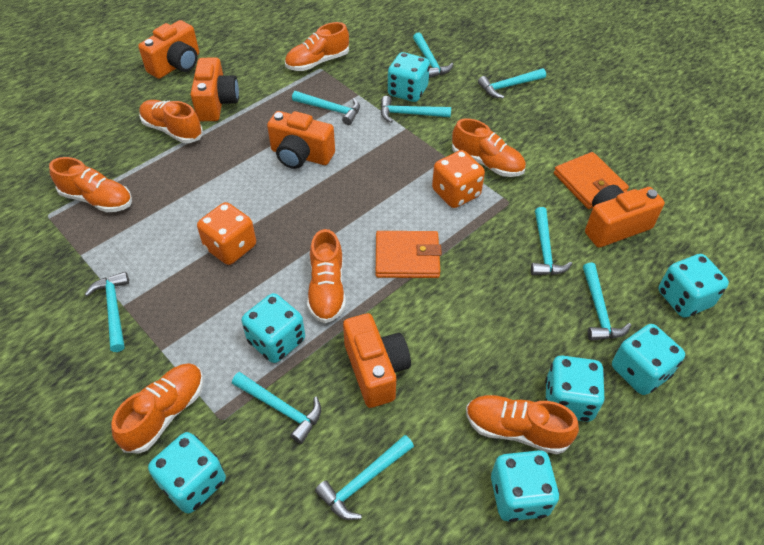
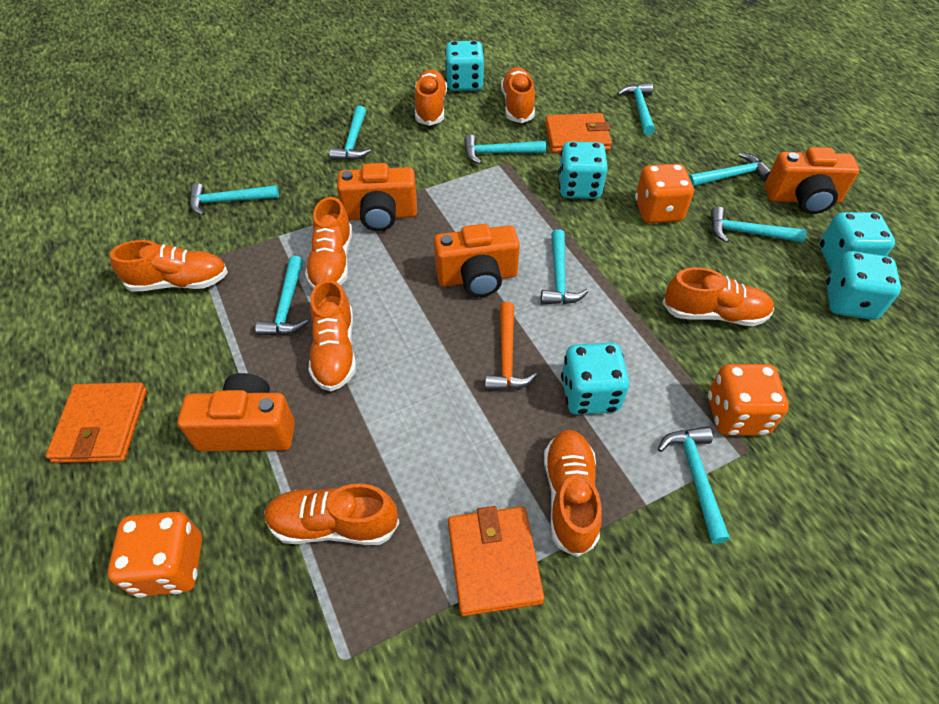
orange camera: [138,20,199,79] [191,57,239,121] [267,111,335,169] [343,313,411,408] [585,185,665,248] = 5 -> [177,373,295,451] [337,163,417,231] [434,224,520,297] [765,147,859,214] = 4
orange dice: [197,202,256,265] [432,150,485,208] = 2 -> [108,512,202,597] [635,164,694,223] [708,364,789,436] = 3
orange hammer: none = 0 -> [485,302,537,391] = 1
orange shoe: [49,157,132,212] [111,363,203,454] [139,100,203,143] [285,22,349,71] [307,229,346,323] [452,118,526,177] [466,395,579,454] = 7 -> [110,240,228,292] [264,484,399,545] [305,197,352,289] [308,279,356,391] [415,69,447,126] [501,67,535,123] [544,430,602,557] [662,267,774,326] = 8
orange wallet: [376,231,442,278] [554,152,629,209] = 2 -> [46,382,147,463] [448,506,544,616] [545,113,612,153] = 3
turquoise dice: [148,432,226,514] [242,293,305,363] [388,52,430,102] [491,450,560,522] [545,355,605,422] [612,324,685,395] [658,254,729,318] = 7 -> [445,41,484,91] [558,141,608,199] [561,343,629,415] [819,212,895,271] [826,251,901,320] = 5

